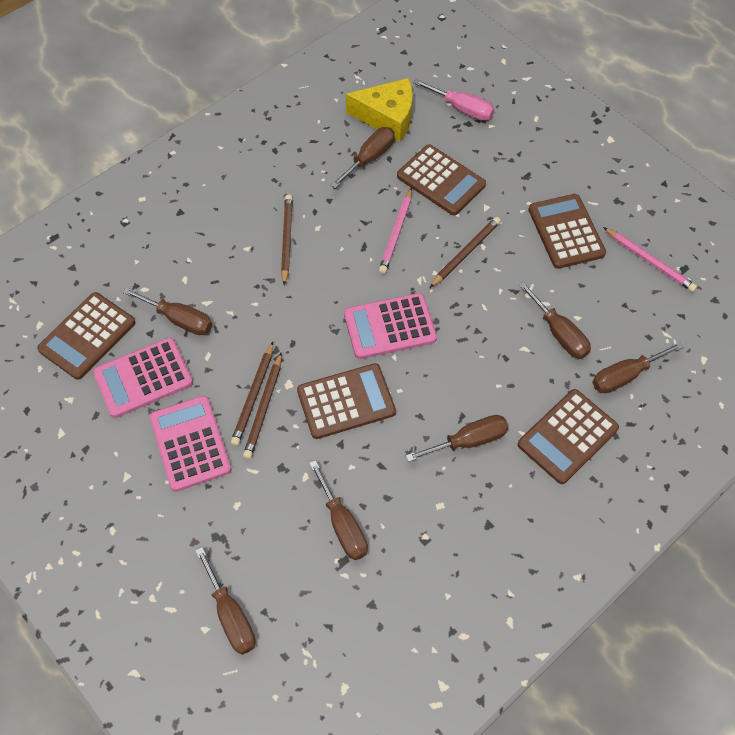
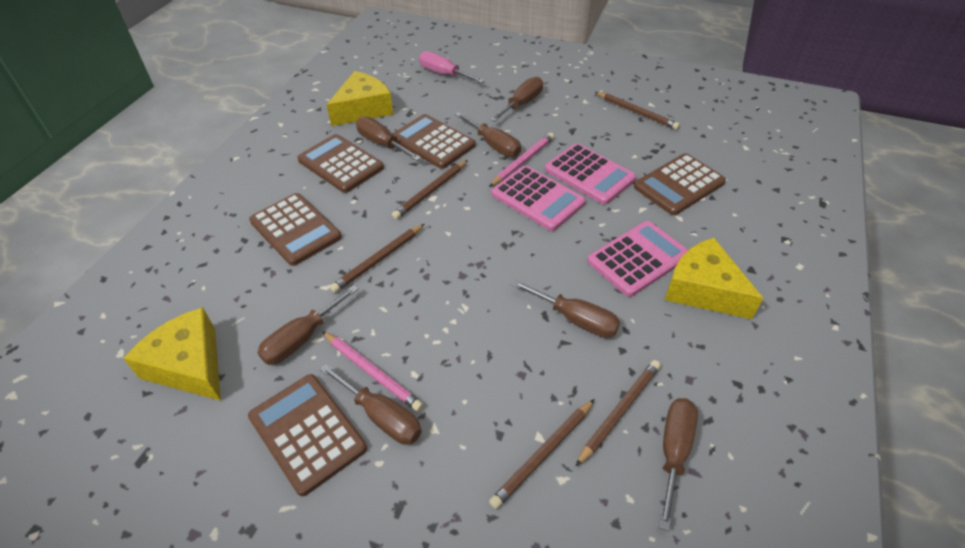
brown pencil: [231,342,273,446] [243,353,282,459] [281,194,293,286] [429,217,501,288] = 4 -> [330,224,424,293] [392,160,468,219] [489,399,594,509] [576,360,661,466] [595,92,680,130] = 5
yellow cheese: [346,78,413,142] = 1 -> [123,307,221,401] [327,71,393,126] [665,238,763,319] = 3

